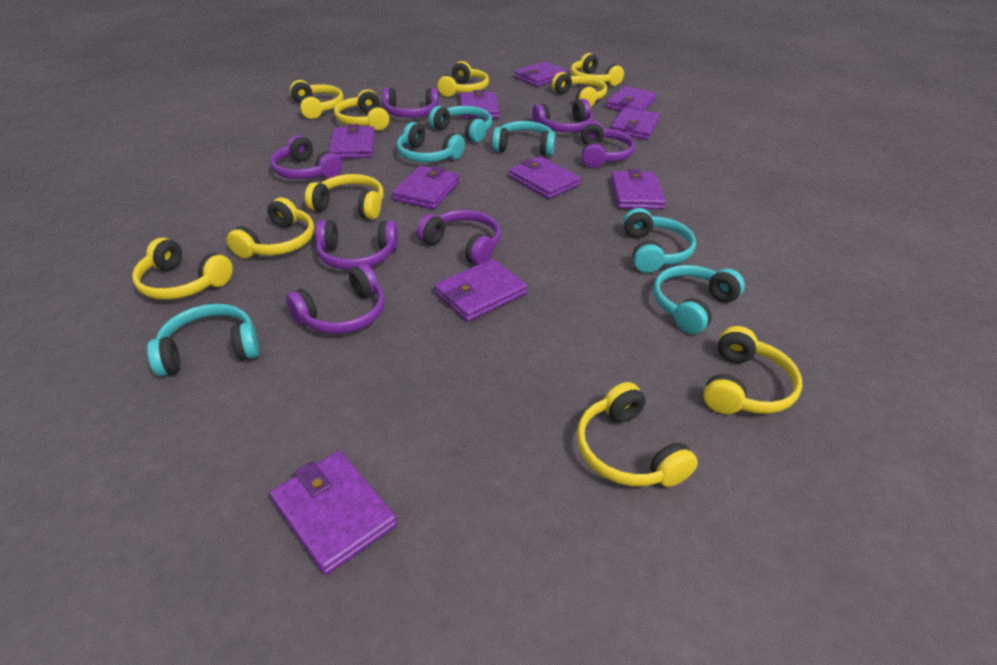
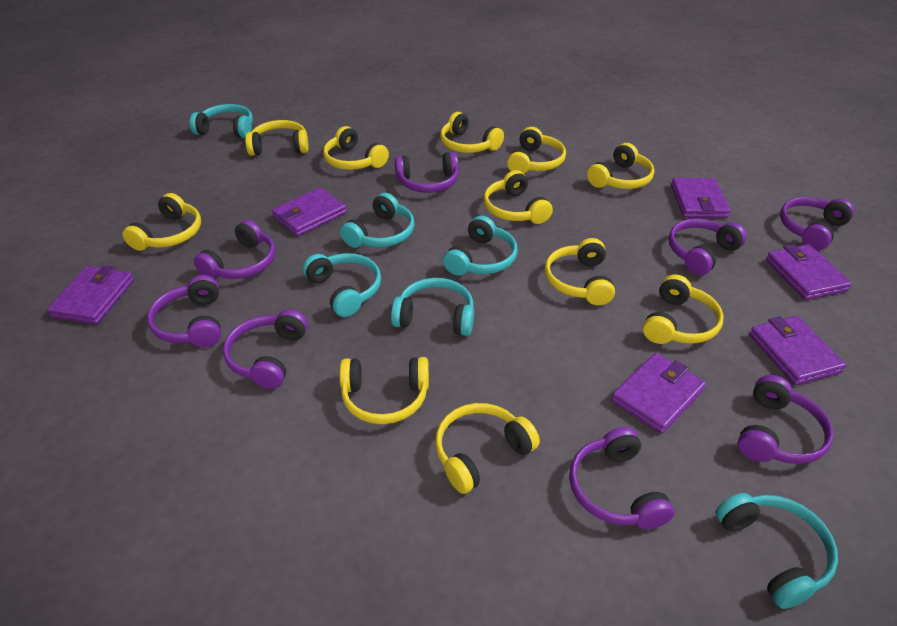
purple headphones: [270,135,343,179] [286,264,385,334] [316,220,398,270] [382,88,439,118] [417,210,501,265] [532,99,593,132] [581,121,635,168] = 7 -> [147,275,221,347] [194,220,275,279] [223,309,308,389] [395,152,459,193] [569,427,674,529] [669,218,747,275] [738,375,834,464] [780,197,855,250] = 8
purple wallet: [270,451,397,575] [328,124,375,159] [392,166,460,209] [434,259,527,322] [460,90,500,119] [509,157,581,199] [514,62,568,87] [606,86,657,111] [611,107,660,140] [611,169,666,210] = 10 -> [47,265,134,324] [272,188,346,236] [611,353,706,434] [671,178,730,218] [750,316,846,385] [766,244,852,300] = 6
yellow headphones: [132,238,233,300] [227,197,314,259] [290,80,343,119] [305,174,384,220] [334,89,389,130] [437,61,489,97] [552,72,607,107] [571,53,624,86] [577,382,698,487] [703,326,802,414] = 10 -> [123,193,201,251] [245,120,308,156] [323,126,389,170] [339,357,429,424] [435,403,540,494] [440,112,504,153] [484,170,553,224] [507,127,566,174] [545,238,615,305] [587,143,654,189] [643,275,724,344] = 11

